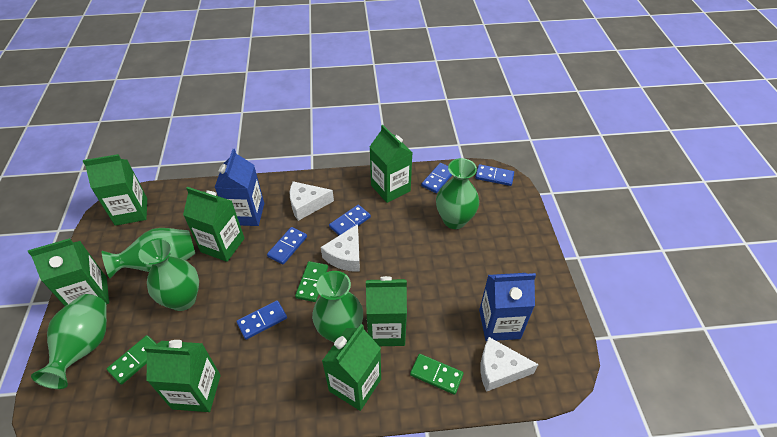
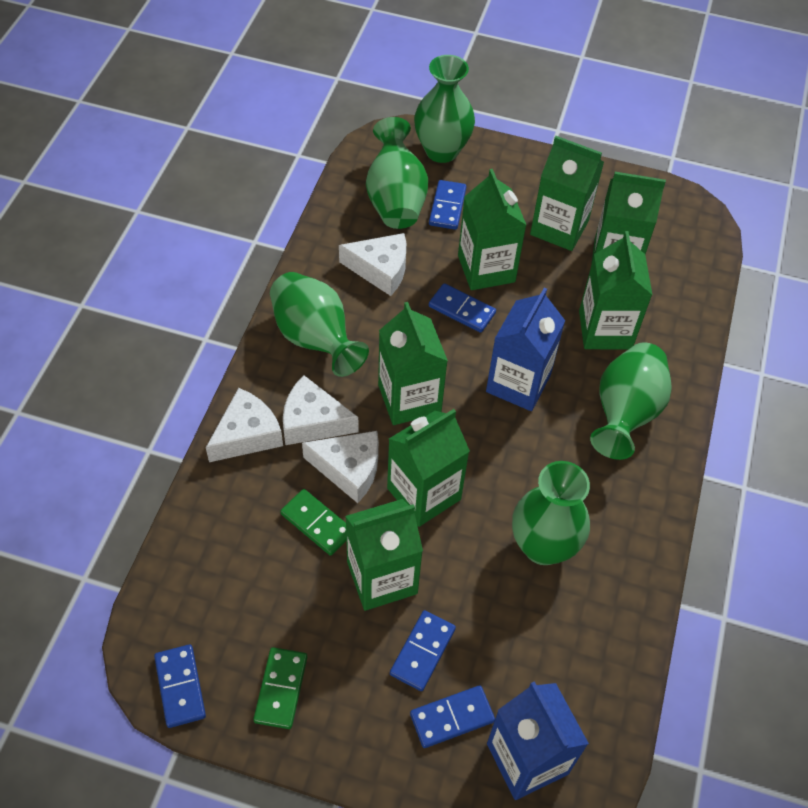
green domino: [107,335,157,385] [295,261,328,302] [410,354,464,395] = 3 -> [253,647,307,729] [280,489,346,556] = 2
white cheese: [289,181,334,221] [321,224,360,272] [481,337,539,392] = 3 -> [206,388,283,462] [283,375,358,445] [302,431,379,503] [339,233,406,296] = 4

